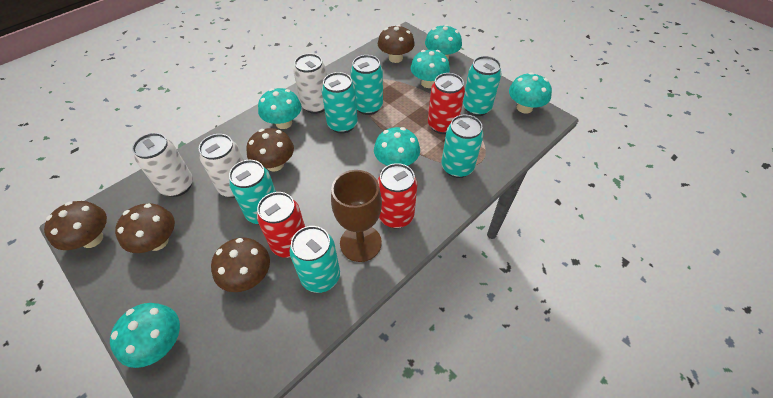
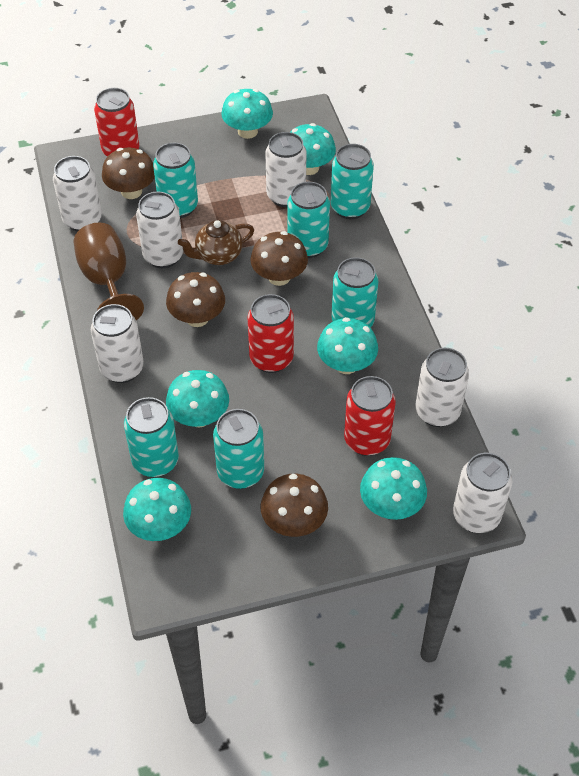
brown mushroom: [44,201,107,250] [115,203,175,253] [211,237,270,292] [246,128,294,172] [378,25,415,63] = 5 -> [102,148,155,199] [166,272,225,327] [250,231,308,286] [261,474,328,537] = 4
brown teapot: none = 0 -> [178,220,254,265] = 1
white can: [132,133,193,197] [199,134,244,198] [294,53,327,114] = 3 -> [53,156,102,232] [91,304,144,383] [136,192,183,268] [265,132,307,207] [415,348,469,427] [453,453,512,533] = 6

